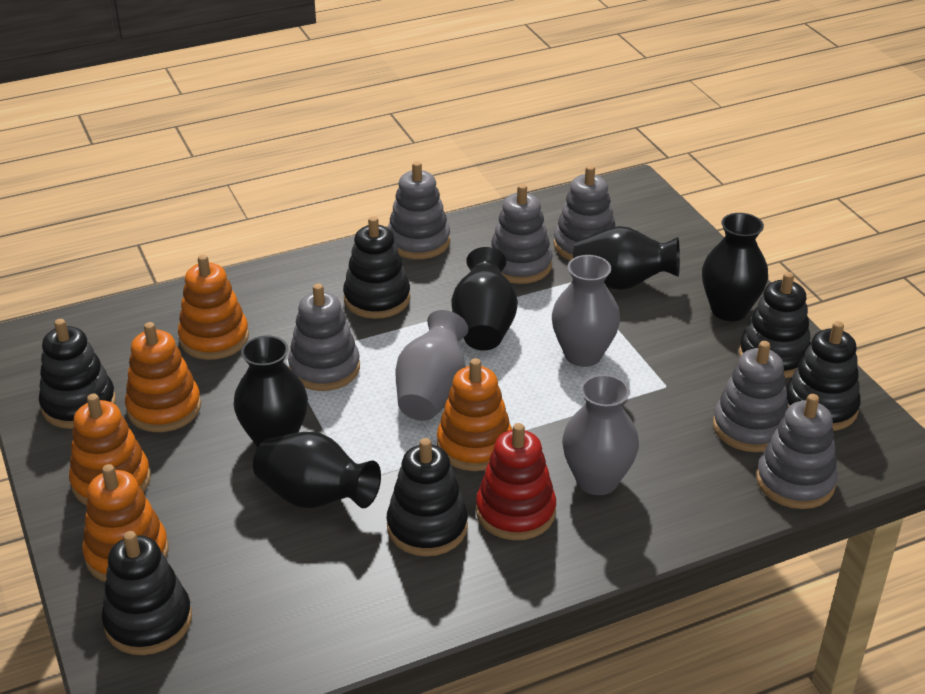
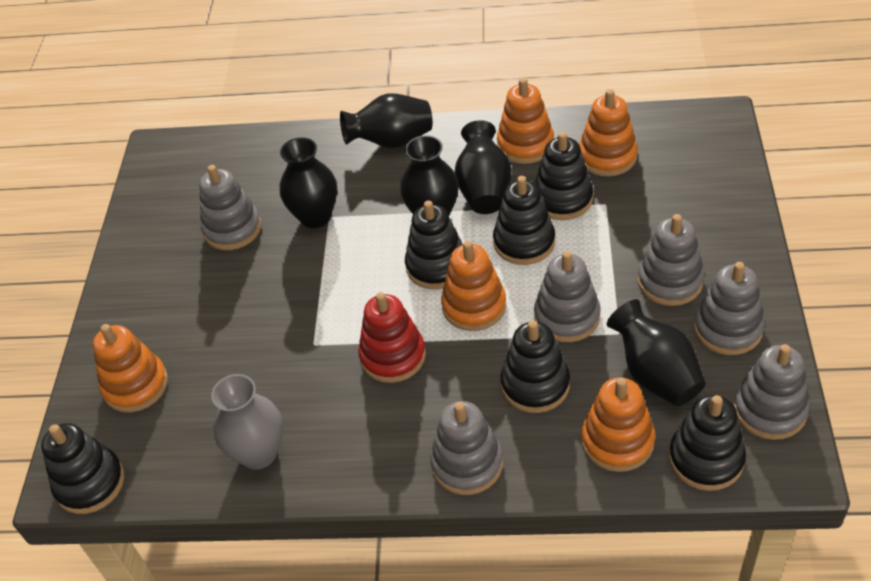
grey vase: [395,310,468,421] [552,255,620,367] [562,374,639,495] = 3 -> [211,374,283,470] = 1

